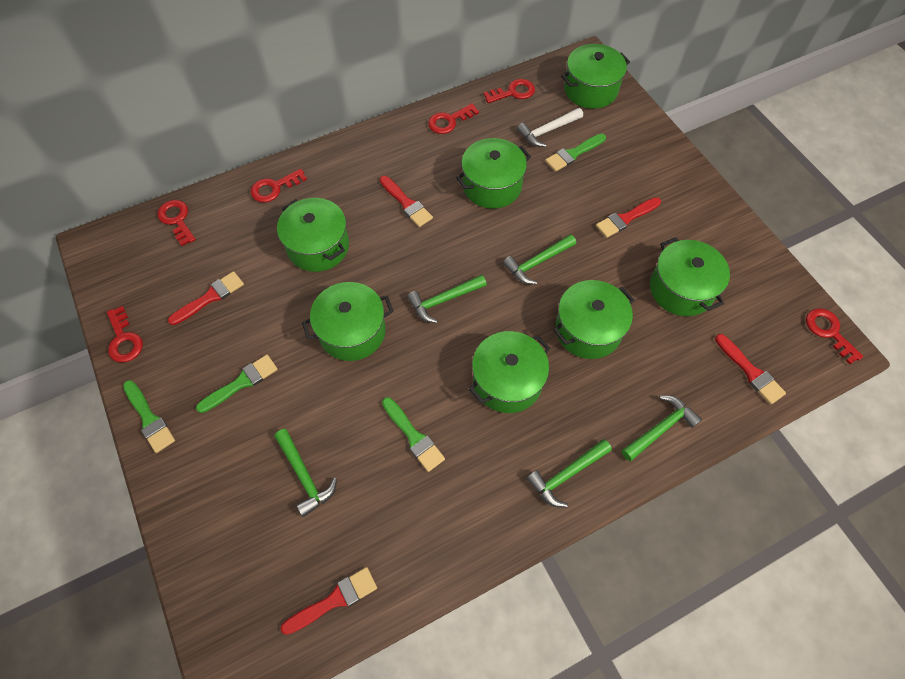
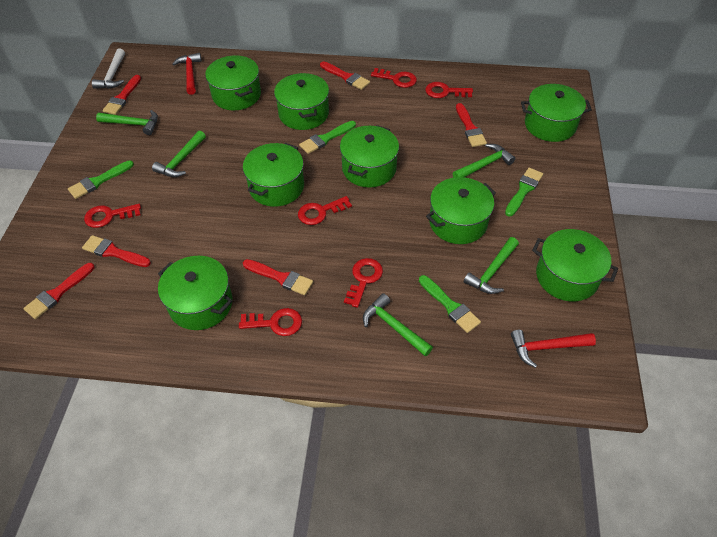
green pot: [277,198,349,272] [302,282,393,361] [456,138,531,209] [469,331,550,413] [553,280,634,359] [561,44,630,109] [650,237,730,316] = 7 -> [158,256,232,330] [205,55,261,110] [243,143,304,207] [274,73,329,130] [340,125,399,187] [426,177,496,244] [521,84,592,142] [532,229,618,301] = 8
red brush: [168,271,244,325] [281,567,377,635] [380,176,433,227] [596,197,661,238] [715,334,786,404] = 5 -> [23,263,95,319] [82,235,151,267] [103,75,141,115] [243,259,313,295] [320,61,370,90] [456,103,487,147] = 6
red hammer: none = 0 -> [172,53,202,95] [511,330,596,368] = 2

